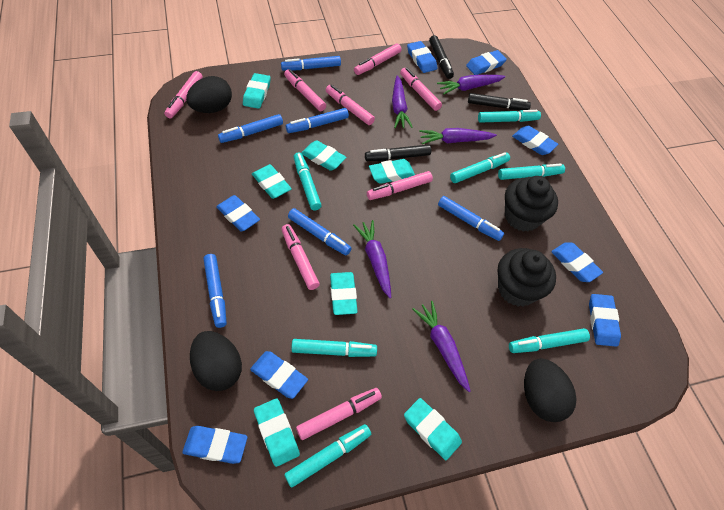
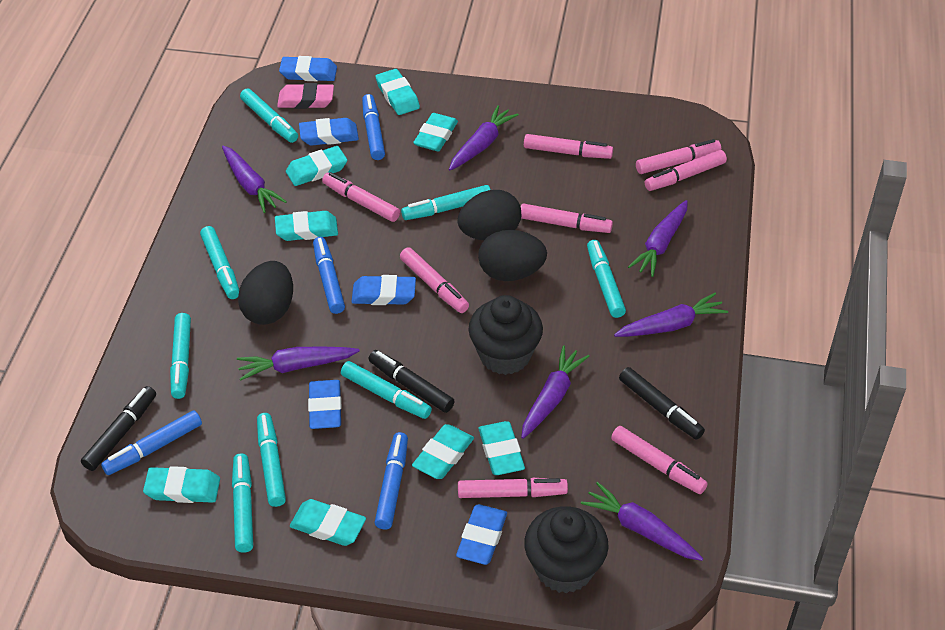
blue eraser: [182,426,247,464] [216,195,260,231] [250,351,308,399] [407,41,437,73] [466,50,507,75] [512,126,558,155] [551,242,603,282] [589,294,621,347] = 8 -> [279,56,337,81] [299,118,359,146] [308,380,342,429] [351,275,416,305] [456,504,507,565] = 5
blue marker: [203,254,227,328] [218,114,283,143] [281,56,341,71] [286,108,349,133] [288,208,352,256] [438,196,504,241] = 6 -> [101,410,202,475] [313,237,345,314] [362,94,385,160] [374,432,408,530] = 4
pink eraser: none = 0 -> [277,83,334,109] = 1
purple carrot: [353,220,391,298] [392,76,413,128] [412,301,471,392] [419,128,497,144] [437,75,505,95] = 5 -> [222,146,287,213] [237,347,360,381] [449,105,519,171] [521,345,590,439] [581,482,703,561] [614,293,728,337] [628,200,688,277] = 7
turquoise eraser: [243,73,271,109] [252,164,292,199] [254,398,300,467] [301,140,346,171] [330,272,358,315] [369,159,415,184] [404,398,462,460] = 7 -> [143,466,220,503] [275,211,338,241] [286,146,348,186] [290,499,366,546] [376,69,420,115] [412,424,474,479] [413,113,458,151] [479,421,525,475] = 8
turquoise marker: [284,424,371,488] [291,339,377,357] [294,152,322,211] [450,152,510,183] [478,110,541,123] [498,163,565,180] [509,328,590,353] = 7 -> [170,313,191,399] [200,226,239,299] [232,454,253,553] [240,88,298,143] [257,413,286,507] [341,361,432,419] [401,185,491,220] [587,240,626,318] = 8

